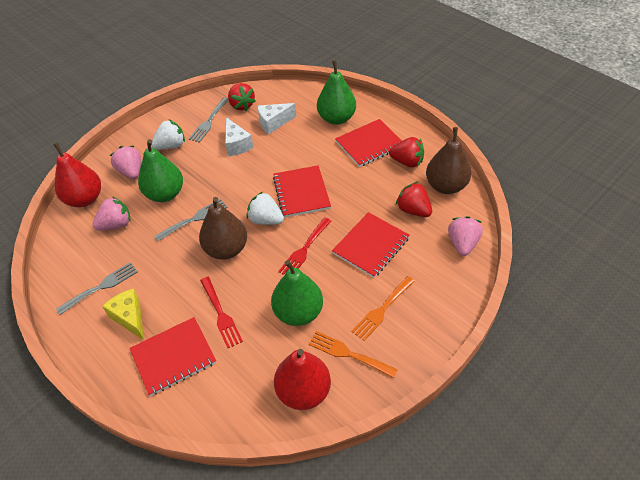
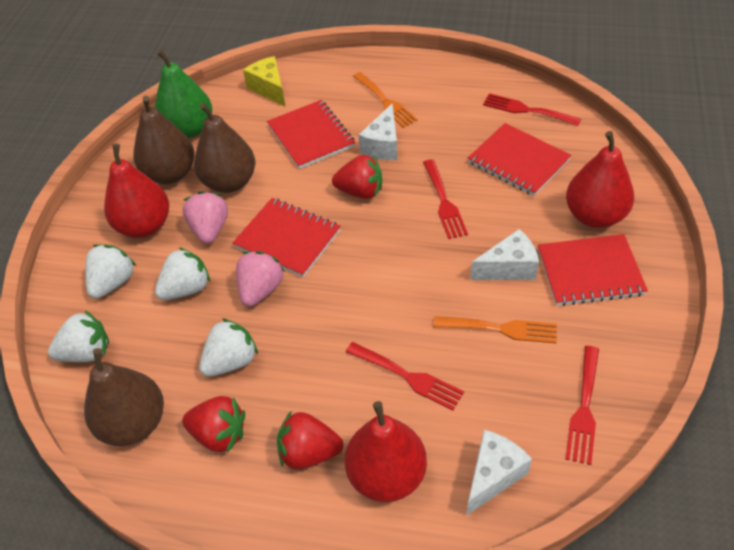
brown pear: [199,197,247,260] [426,127,471,194] = 2 -> [84,348,164,446] [133,96,194,184] [194,103,256,193] = 3
green pear: [138,139,183,202] [271,260,323,326] [317,60,356,125] = 3 -> [155,49,212,138] = 1
grey fork: [56,262,138,315] [154,199,227,242] [189,98,229,143] = 3 -> none = 0
pink strawberry: [93,196,131,231] [110,146,141,179] [448,216,483,256] = 3 -> [183,191,228,244] [236,251,285,307] = 2
red fork: [200,277,243,348] [278,217,331,275] = 2 -> [346,342,464,411] [423,159,468,239] [483,93,581,126] [565,346,599,465] = 4
red pear: [53,142,101,207] [274,349,331,410] = 2 -> [104,144,169,238] [345,401,427,502] [566,131,634,228] = 3
white cheese: [225,117,254,156] [258,103,296,135] = 2 -> [359,103,398,160] [466,430,532,516] [470,229,539,280] = 3
white strawberry: [151,119,185,149] [247,192,284,225] = 2 -> [48,310,109,362] [85,244,136,299] [155,247,210,300] [199,318,258,377] = 4

